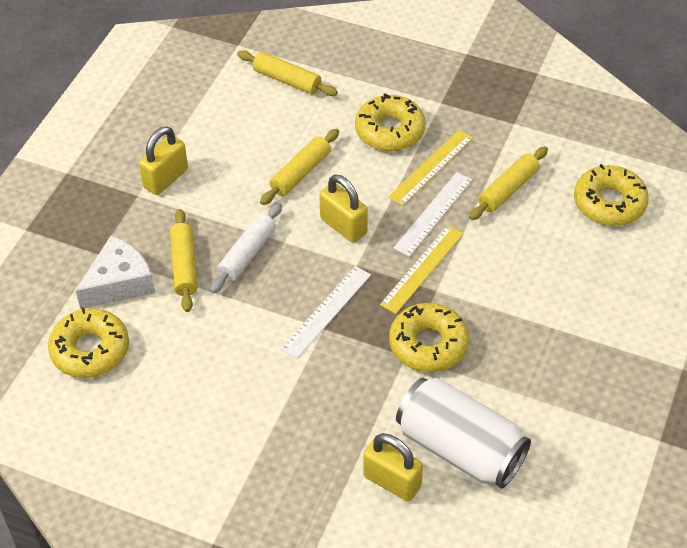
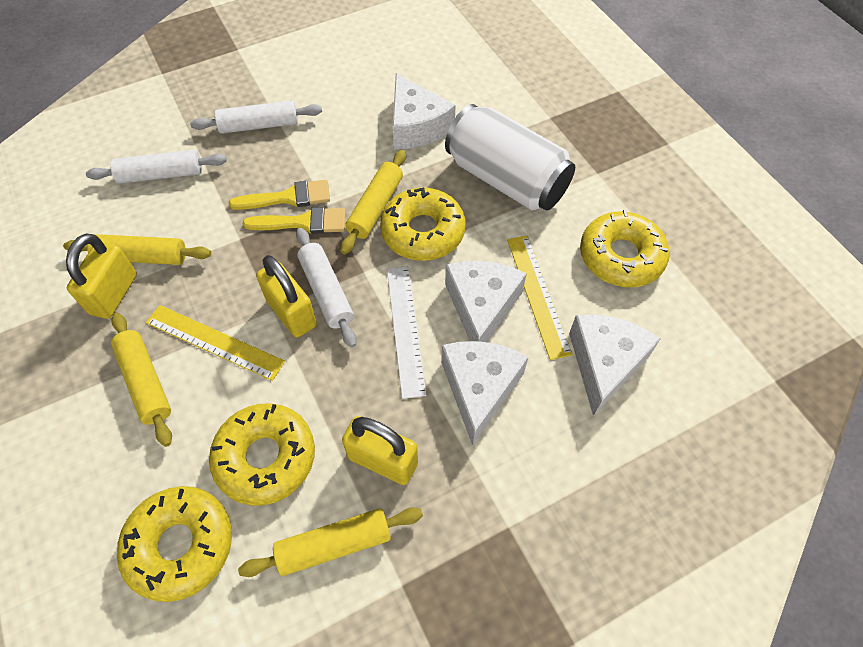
white cheese: [76,236,155,309] = 1 -> [392,74,456,149] [441,341,528,446] [445,261,527,342] [569,314,661,416] = 4
white rolling pin: [210,203,282,294] = 1 -> [86,150,227,184] [190,100,322,134] [296,228,357,348] = 3
white ruler: [281,266,371,359] [393,172,472,257] = 2 -> [387,266,427,399] = 1
yellow brush: none = 0 -> [229,180,330,210] [243,207,345,234] = 2

